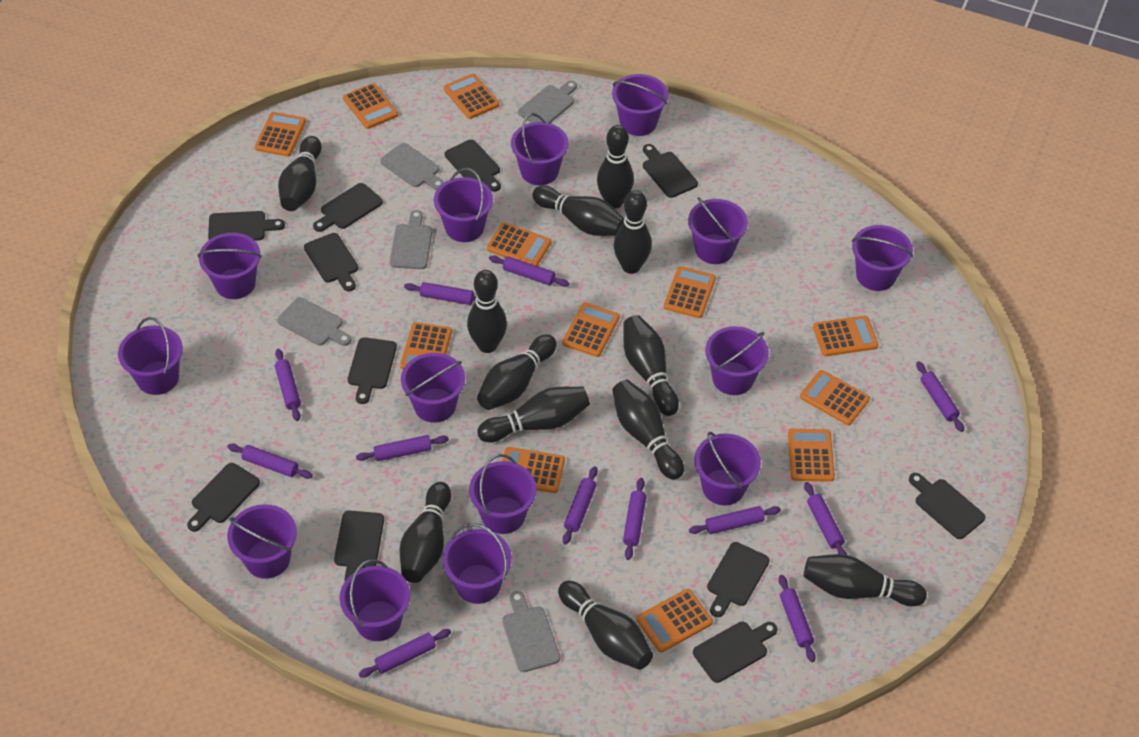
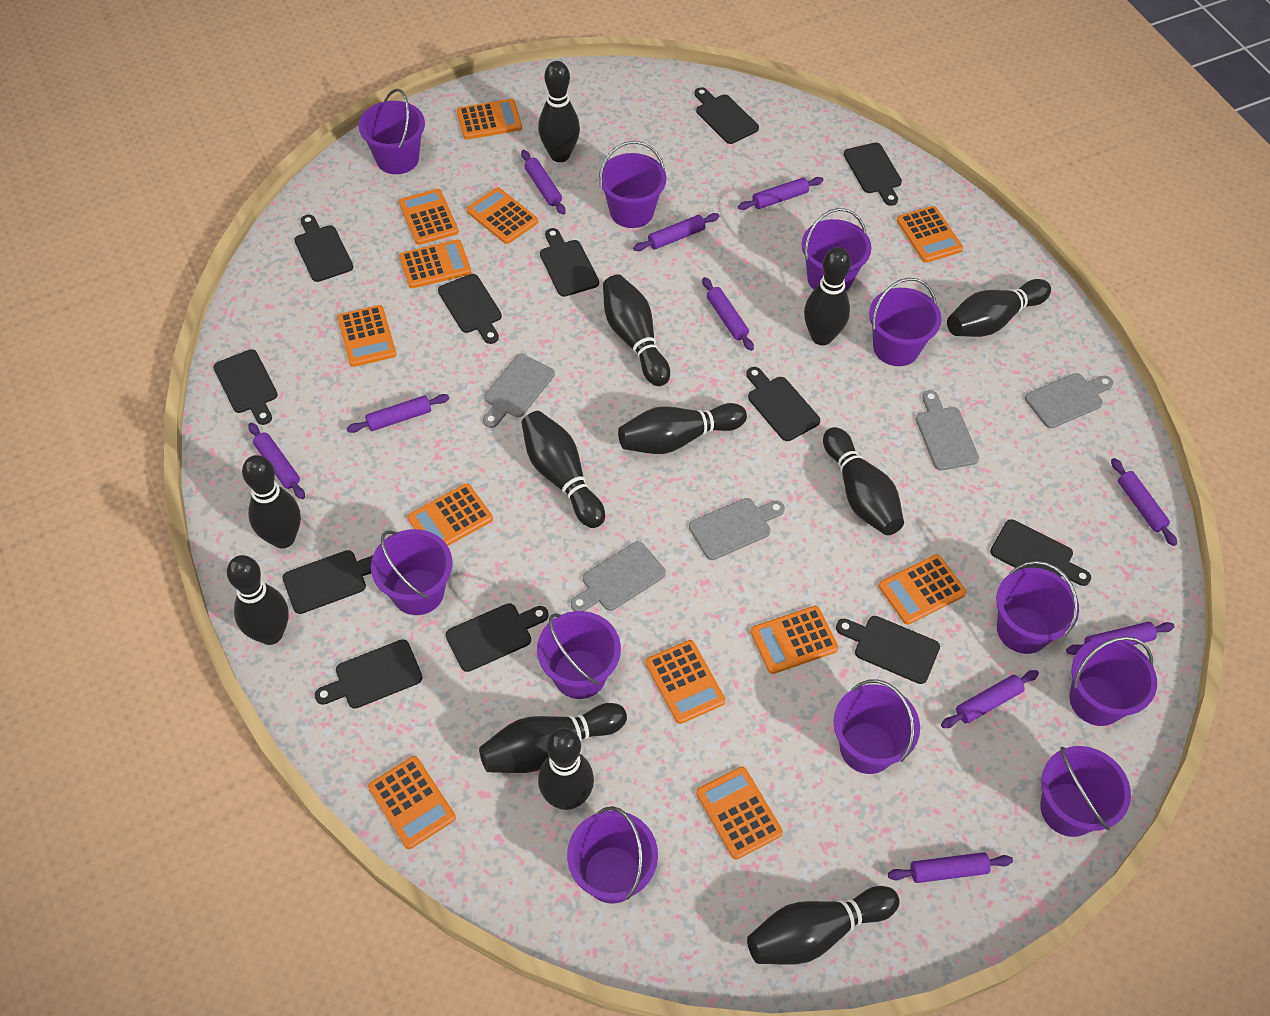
black cutting board: [187,463,260,532] [208,211,285,241] [304,233,358,291] [313,183,383,232] [334,511,384,581] [348,337,397,404] [445,139,501,192] [643,144,698,198] [693,621,777,683] [707,542,770,617] [909,473,985,539] = 11 -> [213,349,278,425] [282,550,373,614] [294,215,353,282] [315,640,422,709] [438,274,502,344] [446,603,549,672] [540,228,599,297] [695,87,759,144] [746,367,820,441] [836,616,940,684] [844,143,902,206] [990,519,1091,586] = 12
purple bucket: [118,317,183,395] [197,233,262,299] [227,504,297,579] [340,560,410,641] [401,353,465,423] [434,168,493,242] [442,523,512,604] [469,454,537,534] [511,113,569,185] [612,74,669,136] [688,197,748,264] [694,432,761,505] [705,326,769,395] [852,225,913,291] = 14 -> [358,89,425,174] [371,529,453,615] [537,611,621,699] [567,806,658,904] [599,141,666,228] [802,208,871,291] [834,679,920,774] [869,278,942,366] [996,561,1079,654] [1040,746,1131,837] [1069,636,1157,726] = 11
purple rolling pin: [227,444,313,479] [275,349,301,421] [356,435,449,461] [359,629,451,678] [404,282,477,305] [489,255,569,287] [563,466,598,544] [623,478,646,560] [689,506,781,534] [779,575,816,662] [804,482,847,555] [916,361,964,432] = 12 -> [248,423,305,499] [347,394,449,433] [521,150,566,215] [633,213,720,251] [702,277,754,351] [738,177,823,210] [888,852,1013,883] [941,670,1039,728] [1066,622,1175,655] [1111,458,1177,546] = 10

